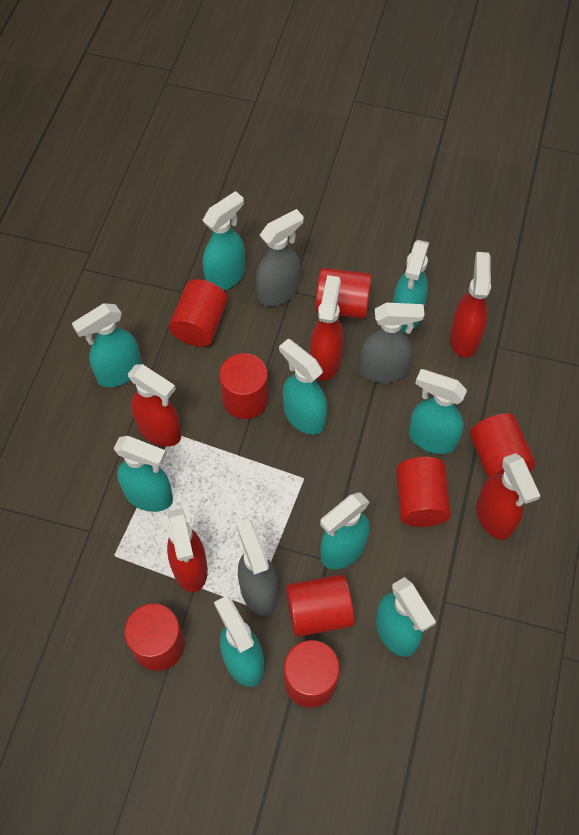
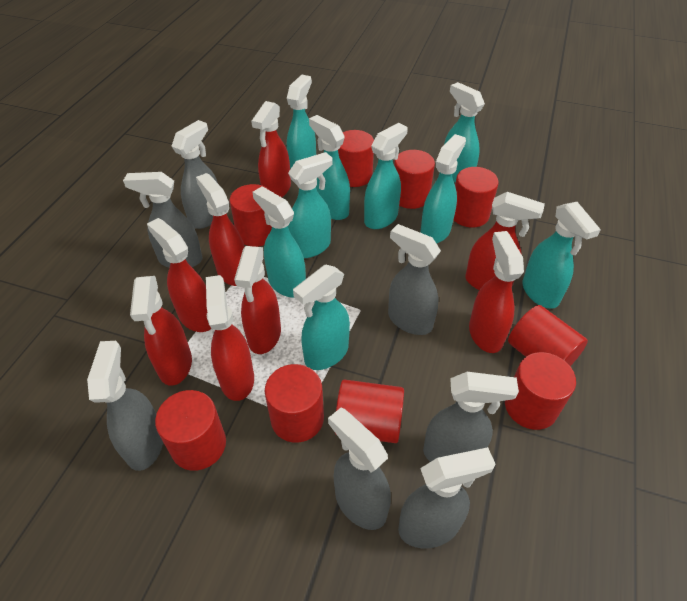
grey spray bottle: [236,519,278,616] [256,209,304,306] [360,303,425,383] = 3 -> [87,341,163,471] [123,172,202,268] [171,120,218,229] [328,408,391,530] [388,224,441,335] [398,447,495,549] [423,372,519,462] = 7
red cylinder: [124,603,185,671] [169,279,228,347] [219,353,269,419] [284,640,340,708] [286,574,354,637] [315,268,372,319] [396,457,451,527] [470,413,536,478] = 8 -> [155,390,226,471] [230,184,272,247] [265,364,324,443] [335,379,404,443] [338,130,374,187] [394,150,435,209] [453,167,499,227] [505,352,576,430] [508,305,588,366] = 9
red spray bottle: [128,364,181,447] [167,508,208,592] [310,275,344,381] [450,252,491,358] [476,453,540,540] = 5 -> [130,276,192,386] [147,218,211,332] [196,173,245,286] [206,275,254,401] [234,246,281,354] [251,101,291,197] [465,192,545,290] [469,231,524,353] = 8

